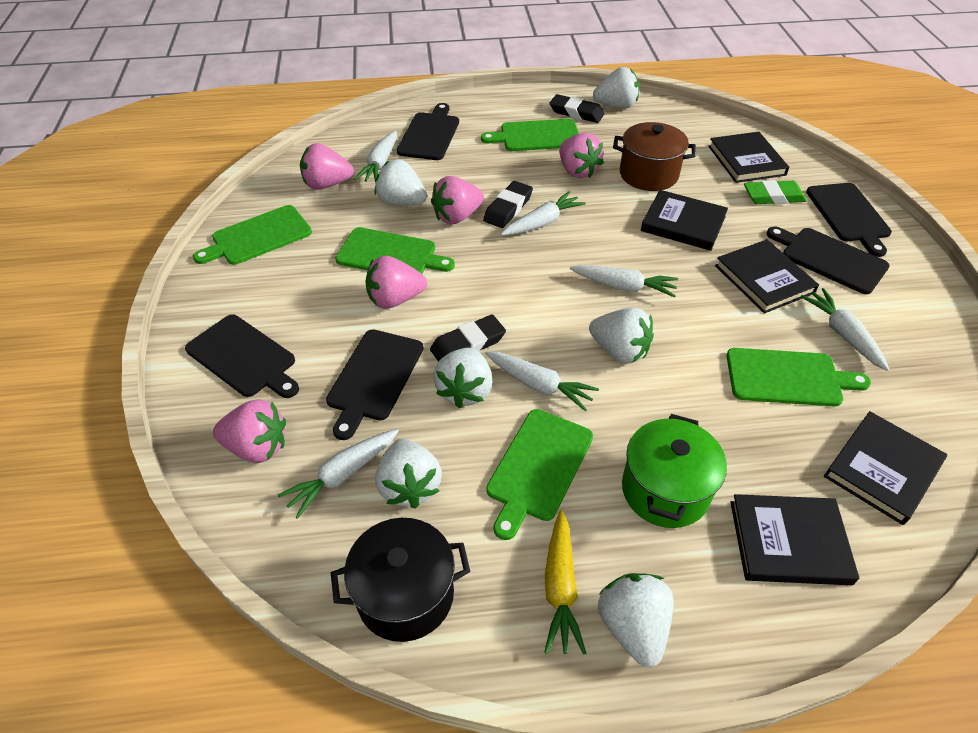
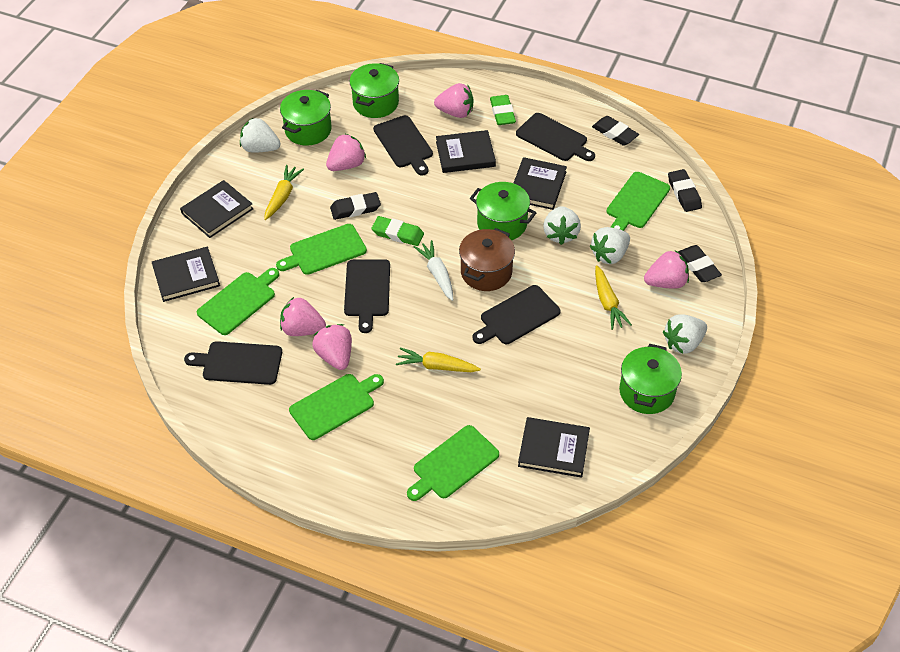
black eraser: [430,314,506,362] [483,181,533,228] [550,94,605,123] = 3 -> [330,192,381,220] [592,116,639,146] [668,169,702,212] [678,245,722,282] = 4
black pot: [331,518,470,642] = 1 -> none = 0
green eraser: [744,180,807,204] = 1 -> [372,216,424,246] [490,95,516,125] = 2
green pot: [622,414,727,528] = 1 -> [280,90,332,146] [349,63,399,118] [470,182,536,240] [619,344,682,414] = 4
white carrot: [278,429,399,519] [354,131,397,183] [485,351,599,411] [501,191,586,236] [570,265,678,298] [801,288,889,371] = 6 -> [414,240,453,301] = 1
white strawberry: [375,159,427,205] [376,439,442,508] [433,348,493,408] [589,307,654,364] [593,67,639,108] [598,573,674,667] = 6 -> [240,118,281,153] [543,206,581,245] [589,227,630,264] [663,314,707,354] = 4
yellow carrot: [544,510,586,655] = 1 -> [264,165,304,220] [396,347,481,372] [595,265,632,330] = 3

